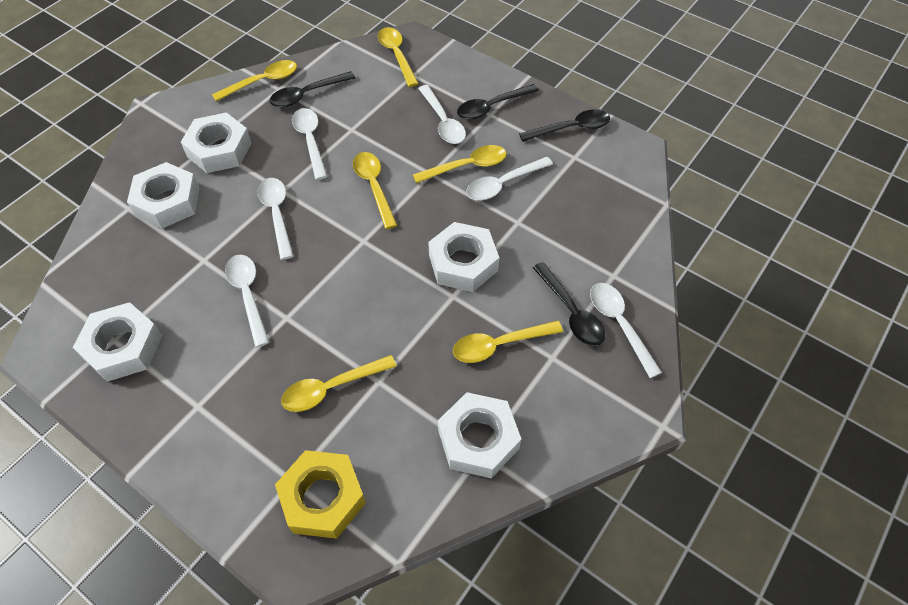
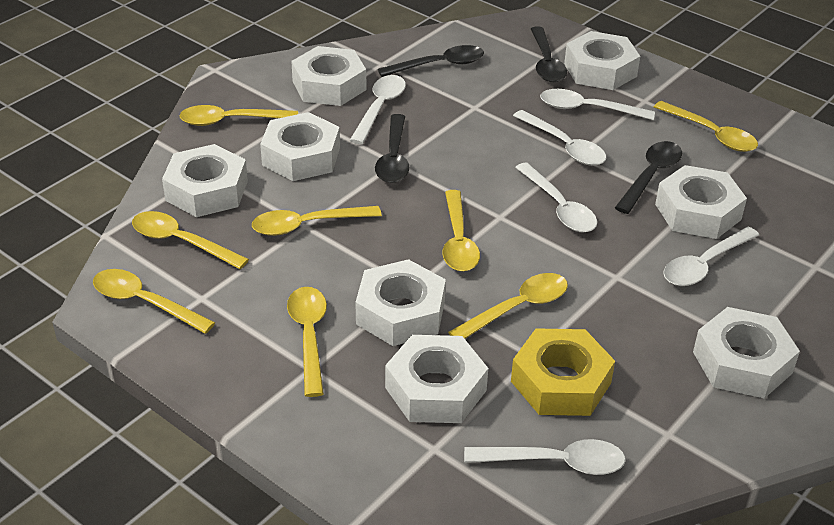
white nut: [73,302,162,382] [127,162,200,229] [181,112,251,173] [428,222,499,292] [438,392,521,479] = 5 -> [162,144,248,217] [260,112,340,181] [291,46,366,106] [355,259,446,346] [385,335,488,423] [564,31,640,90] [655,165,747,239] [693,307,800,398] = 8
yellow spoon: [212,60,297,101] [281,355,397,412] [353,152,397,229] [378,27,419,87] [413,145,507,183] [453,320,563,363] = 6 -> [93,269,215,334] [132,211,249,269] [179,105,298,126] [252,206,382,236] [287,287,327,397] [442,190,480,271] [448,273,568,339] [654,101,758,152] = 8

